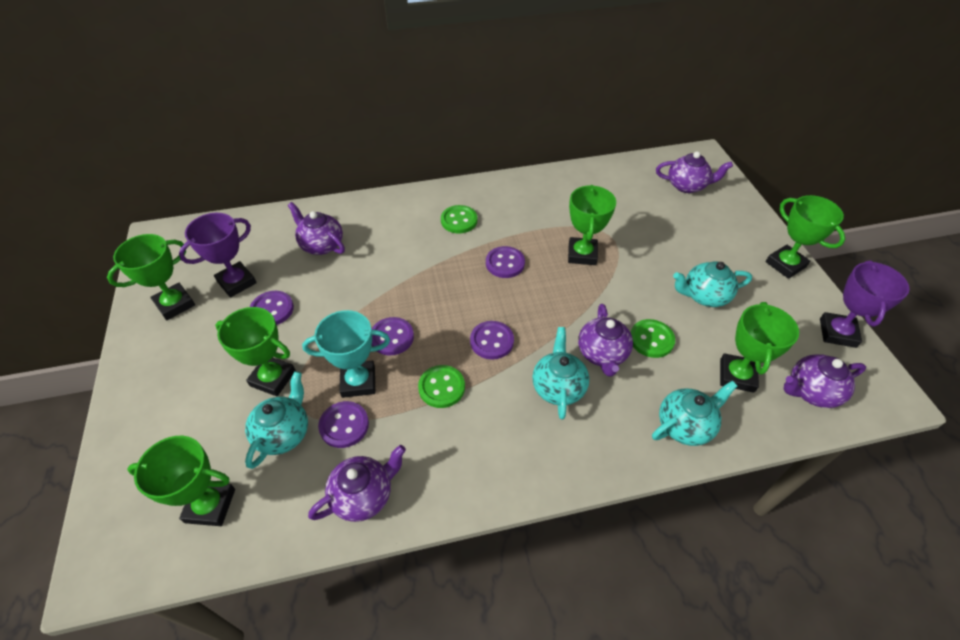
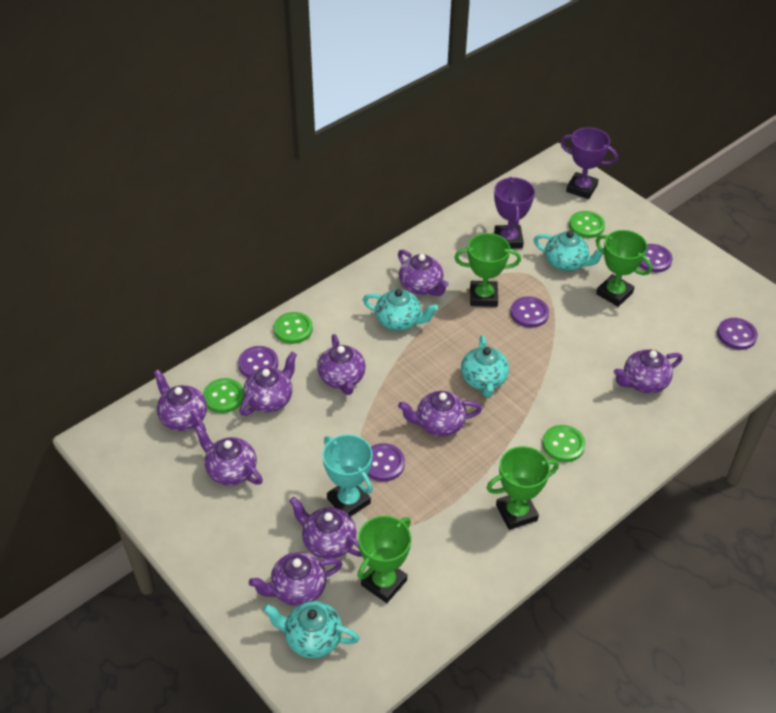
green button: [418,365,465,408] [441,205,477,233] [630,319,675,358] = 3 -> [203,378,244,413] [274,312,313,344] [542,425,585,462] [569,211,605,238] = 4
green trophy: [107,234,195,320] [127,436,235,526] [215,307,296,396] [568,185,616,265] [720,302,799,393] [766,195,845,279] = 6 -> [357,515,411,603] [454,233,521,307] [487,446,559,530] [596,230,652,307] = 4
purple teapot: [288,202,345,255] [308,445,406,522] [578,304,633,377] [656,151,733,193] [784,354,866,408] = 5 -> [153,369,207,431] [194,426,263,486] [239,352,297,416] [249,552,342,606] [289,497,362,559] [317,334,366,395] [398,250,449,296] [398,391,482,437] [614,350,682,393] = 9

